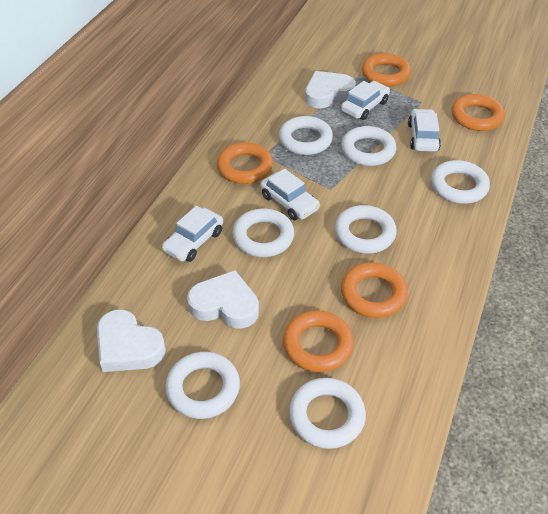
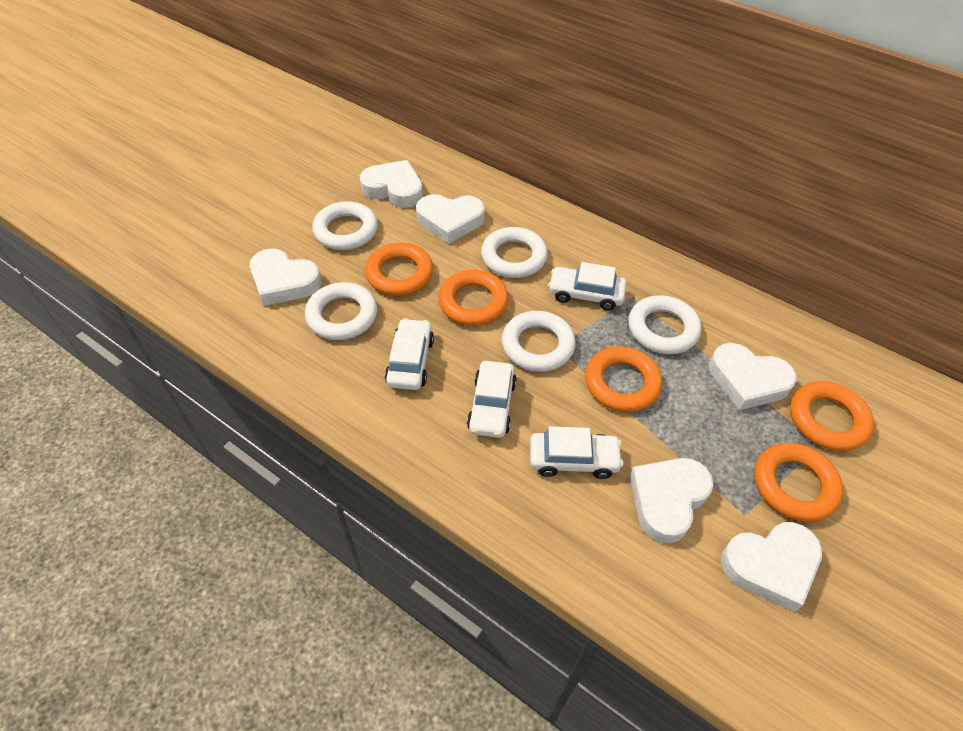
white heart: [97,310,166,372] [187,270,259,329] [305,71,356,108] = 3 -> [250,248,321,306] [360,160,423,208] [416,194,485,244] [630,458,714,543] [709,343,797,410] [721,522,822,612] = 6
white ring: [165,352,240,419] [232,209,294,257] [279,116,333,155] [289,378,366,449] [335,205,397,254] [341,126,396,166] [431,160,490,204] = 7 -> [305,282,377,340] [312,201,378,250] [481,227,548,278] [502,311,576,372] [628,295,701,354] = 5

